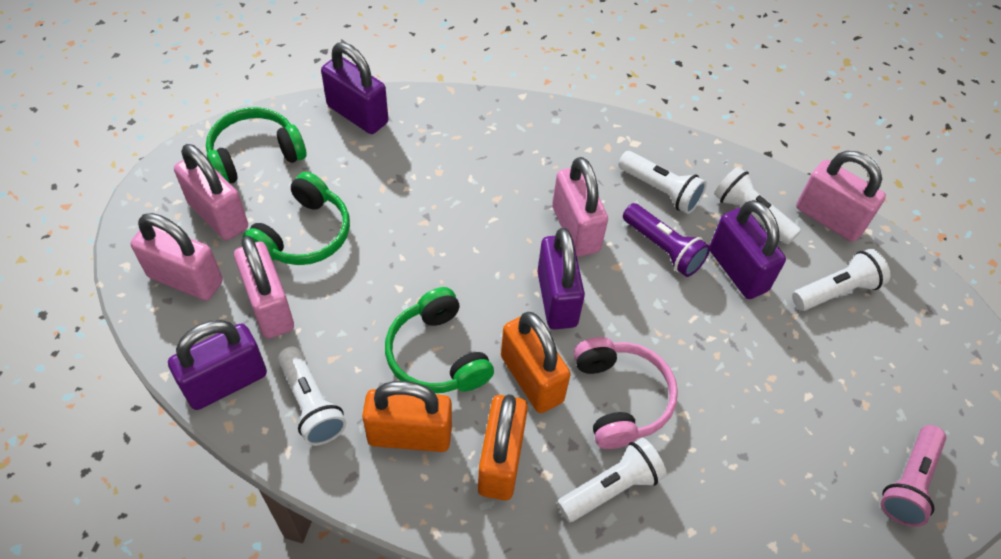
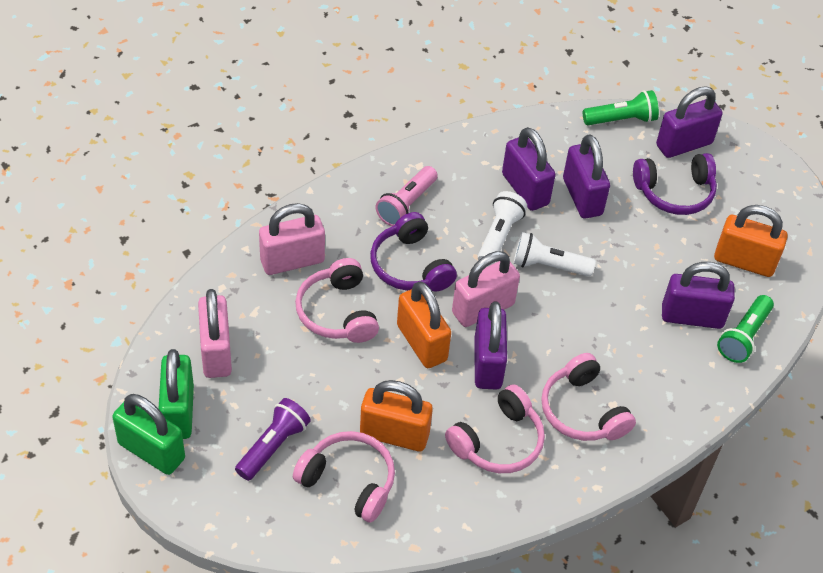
green flashlight: none = 0 -> [583,90,659,125] [717,295,774,363] = 2
green headphones: [206,107,306,183] [242,172,350,265] [385,287,494,393] = 3 -> none = 0
green padlock: none = 0 -> [112,394,185,475] [159,349,194,439] = 2
pink headphones: [574,337,678,449] = 1 -> [293,431,395,523] [295,258,379,343] [445,384,545,473] [541,353,636,441] = 4
pink padlock: [130,213,223,300] [174,144,248,240] [234,236,294,339] [552,157,608,257] [796,151,886,242] = 5 -> [198,289,232,378] [259,203,325,275] [452,251,520,327] = 3
purple headphones: none = 0 -> [370,212,457,292] [633,153,717,215] = 2
purple padlock: [168,320,267,410] [321,42,388,134] [537,228,585,330] [710,200,786,299] = 4 -> [474,302,507,390] [502,127,556,211] [563,134,610,219] [656,86,722,158] [662,262,735,329] = 5
white flashlight: [278,347,347,446] [557,438,667,522] [619,151,707,214] [714,166,801,244] [792,249,890,311] = 5 -> [478,191,527,266] [513,232,596,277] = 2

